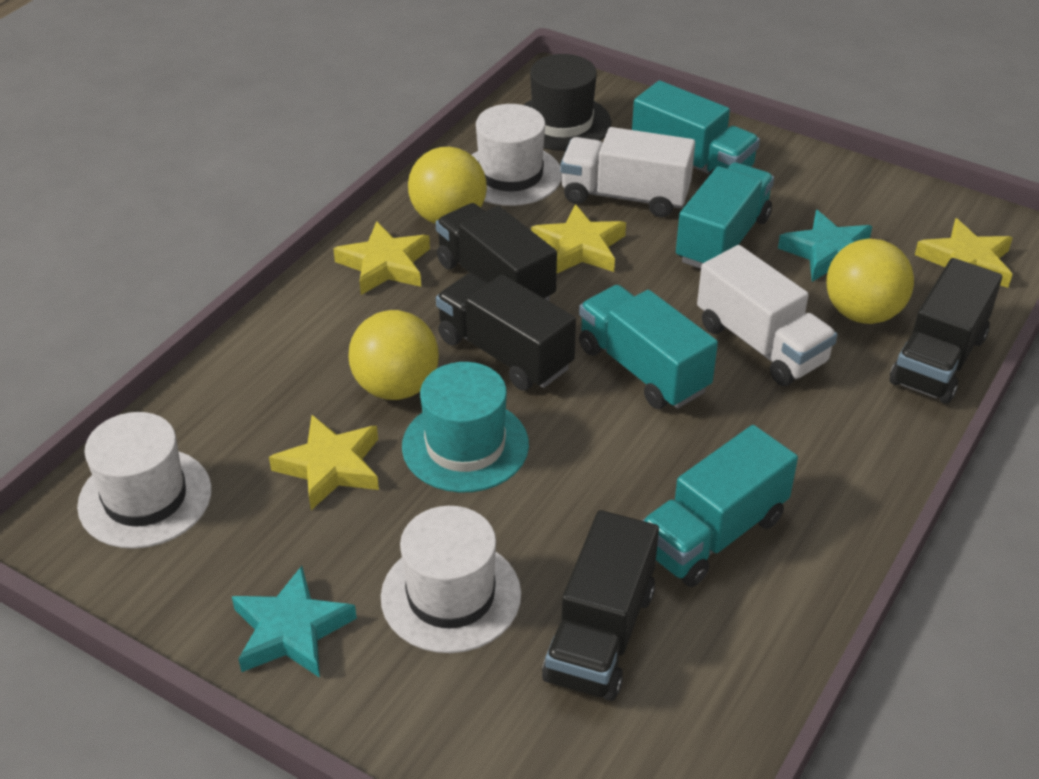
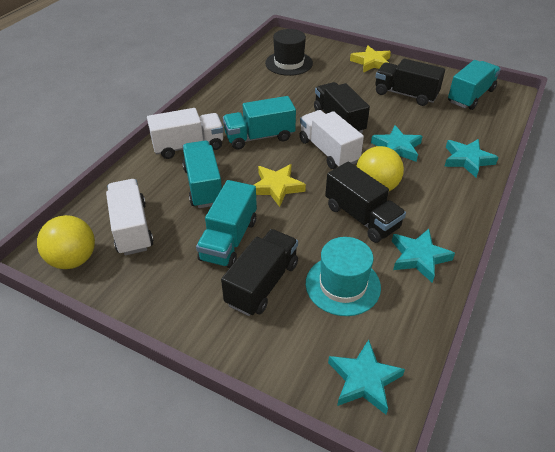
turquoise star: [232,566,357,678] [778,210,872,282] = 2 -> [328,340,405,415] [371,125,423,162] [392,229,455,283] [444,139,499,177] = 4
white hat: [77,412,212,549] [381,506,521,653] [472,104,562,206] = 3 -> none = 0
white truck: [560,127,695,217] [697,245,837,386] = 2 -> [106,179,154,255] [147,108,224,159] [299,110,364,169] = 3
yellow ball: [349,310,439,400] [408,147,487,224] [827,239,914,324] = 3 -> [37,215,95,269] [356,146,404,191] = 2
yellow star: [269,415,379,510] [333,221,430,295] [531,204,626,273] [915,218,1013,288] = 4 -> [254,164,306,207] [350,45,391,73] = 2

